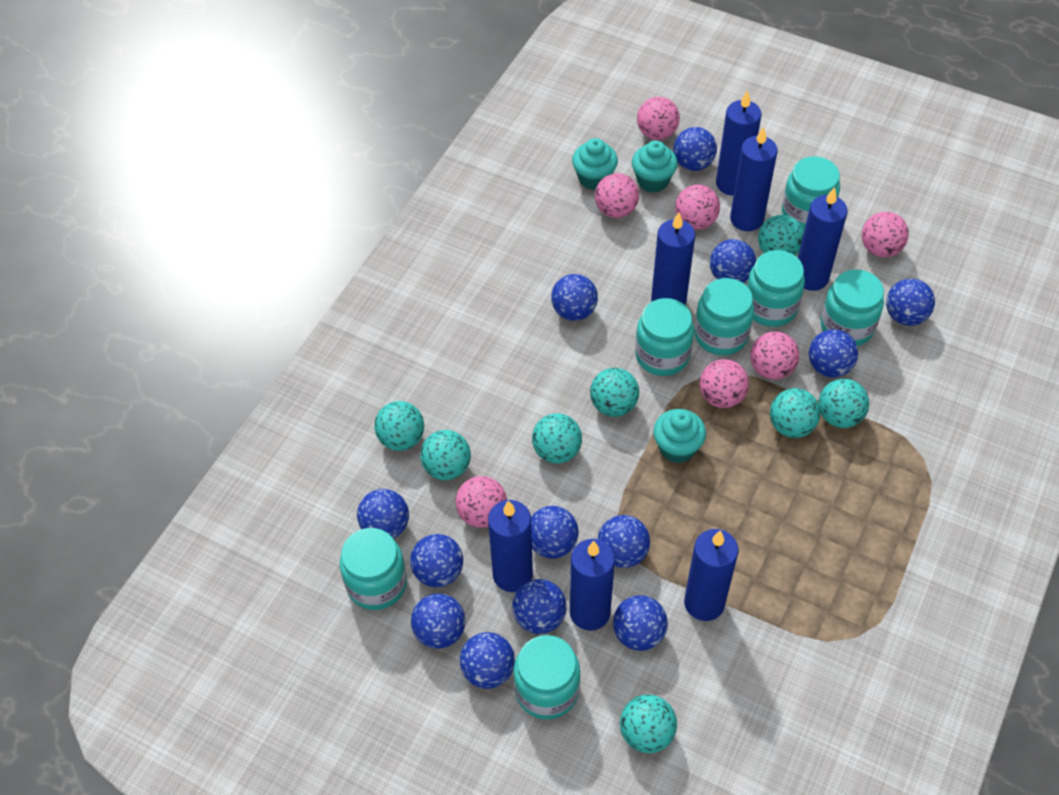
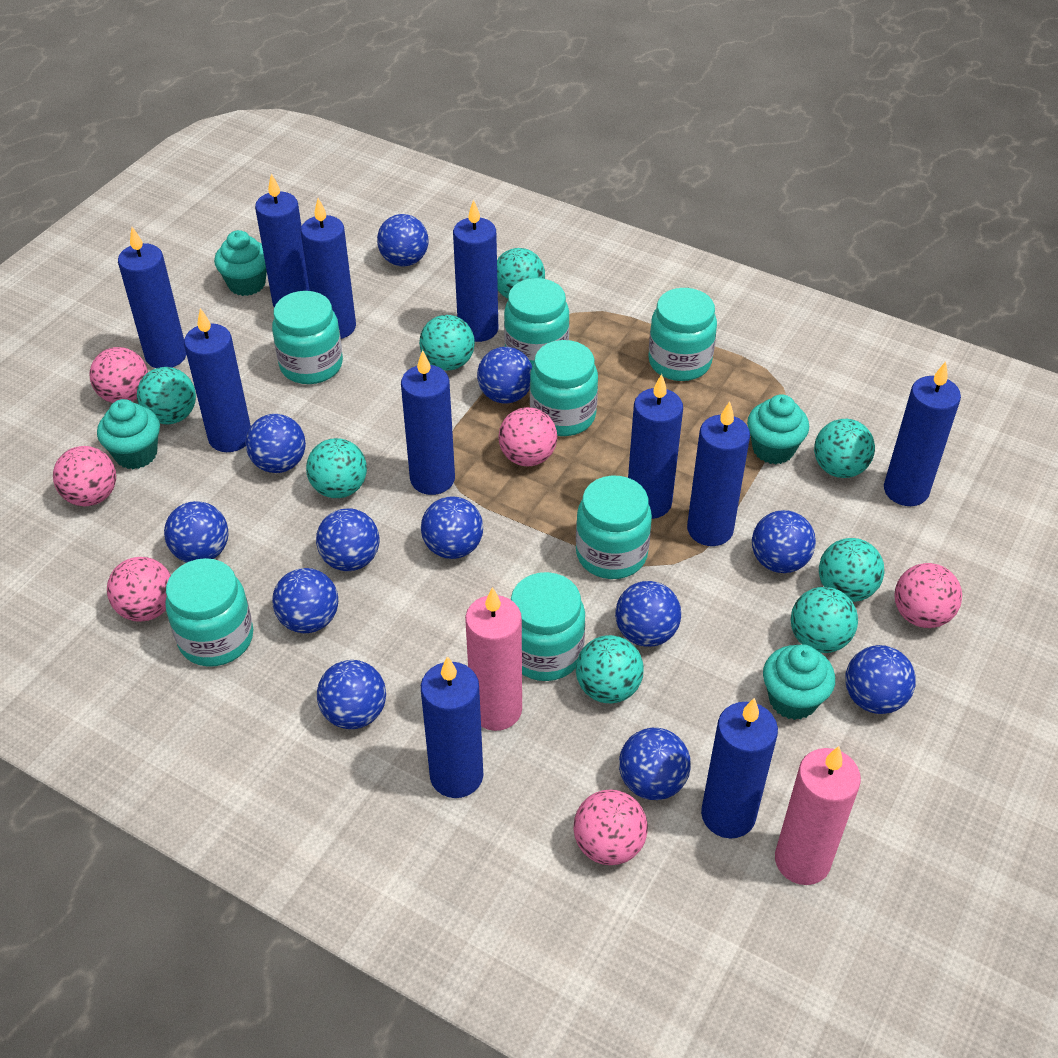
blue ball: [357,489,409,539] [410,534,463,587] [411,593,466,649] [459,632,515,689] [512,579,567,634] [531,506,579,559] [551,274,598,321] [598,515,650,568] [613,595,668,651] [673,127,717,171] [710,239,756,283] [809,329,858,378] [886,279,935,326] = 13 -> [164,501,228,562] [245,414,306,473] [272,568,338,633] [316,508,379,571] [317,660,386,729] [377,214,428,266] [421,496,483,559] [477,347,532,404] [615,581,681,647] [619,728,691,800] [752,510,816,573] [845,645,916,714] = 12
blue candle: [488,500,533,592] [570,539,615,631] [651,213,695,305] [684,529,738,621] [716,90,761,196] [730,127,778,231] [798,187,847,291] = 7 -> [118,227,187,368] [184,308,251,452] [255,174,310,308] [301,198,356,339] [401,350,455,495] [421,656,483,798] [453,200,498,342] [628,374,683,519] [687,401,750,546] [701,698,778,838] [884,362,961,506] = 11
pink ball: [456,476,507,528] [595,173,639,218] [637,97,680,140] [675,185,720,230] [700,359,749,408] [750,331,799,380] [862,212,909,257] = 7 -> [53,446,116,506] [89,347,148,403] [107,557,171,622] [498,407,557,466] [573,789,648,865] [895,563,962,628] = 6
pink candle: none = 0 -> [465,587,522,731] [775,746,861,885] = 2
turquoise cupcake: [572,138,618,190] [632,141,678,193] [653,409,706,463] = 3 -> [97,399,160,469] [214,230,267,296] [747,394,809,464] [763,644,835,720] = 4

